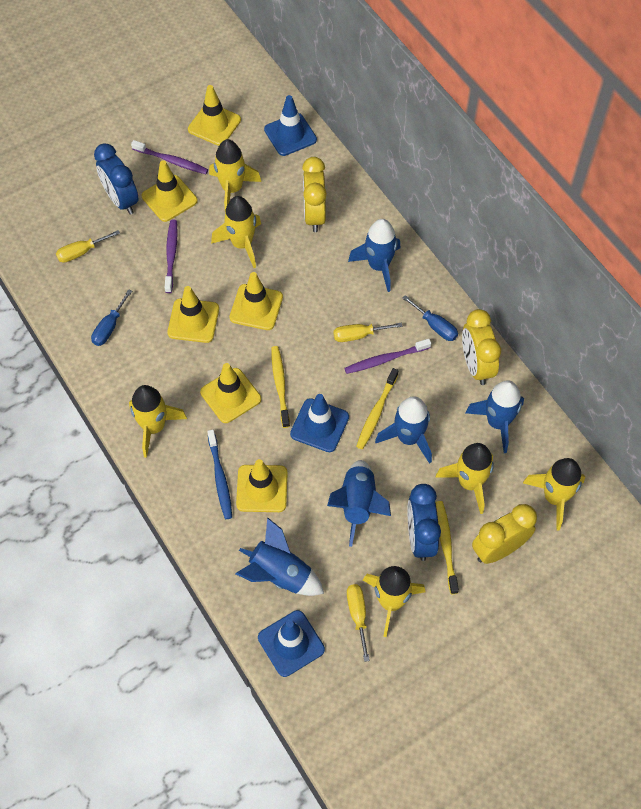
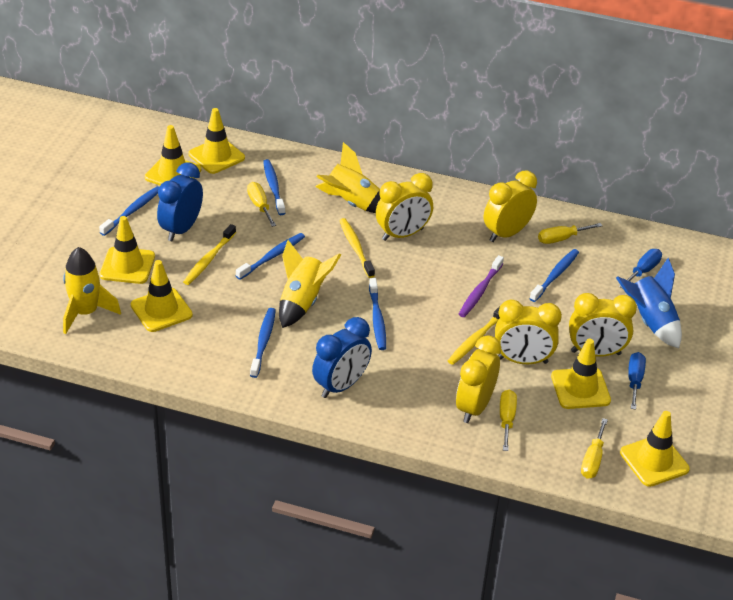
blue rocket: [235,517,324,596] [327,460,391,547] [348,219,400,292] [375,396,432,464] [465,380,524,453] = 5 -> [616,258,682,348] = 1
blue toothbrush: [207,430,232,519] = 1 -> [99,186,159,236] [236,233,305,280] [250,308,276,378] [263,159,285,215] [369,278,386,350] [529,249,579,302] = 6
blue traffic cone: [258,610,325,677] [264,95,317,156] [290,394,349,452] = 3 -> none = 0
purple toothbrush: [131,140,208,174] [165,219,178,293] [344,339,431,374] = 3 -> [459,255,504,317] = 1
yellow clock: [302,157,327,232] [462,309,501,385] [472,504,537,564] = 3 -> [376,173,433,241] [456,335,501,423] [484,170,537,242] [495,300,562,364] [569,293,637,357] = 5
yellow rocket: [129,385,187,458] [209,139,261,211] [211,196,261,268] [363,566,425,637] [436,443,494,514] [523,458,585,530] = 6 -> [63,247,121,334] [279,240,341,328] [315,142,380,213] = 3
yellow screwdriver: [56,230,120,263] [333,323,403,342] [347,584,370,662] = 3 -> [247,182,276,227] [500,390,517,451] [538,223,603,244] [581,418,608,479] = 4

